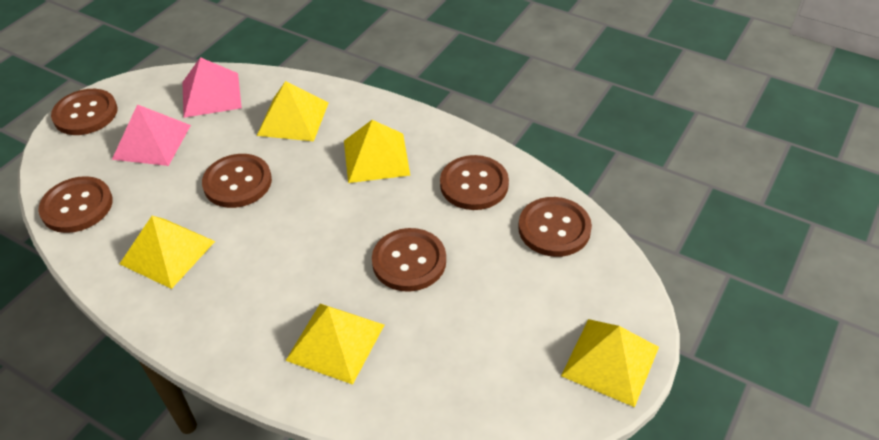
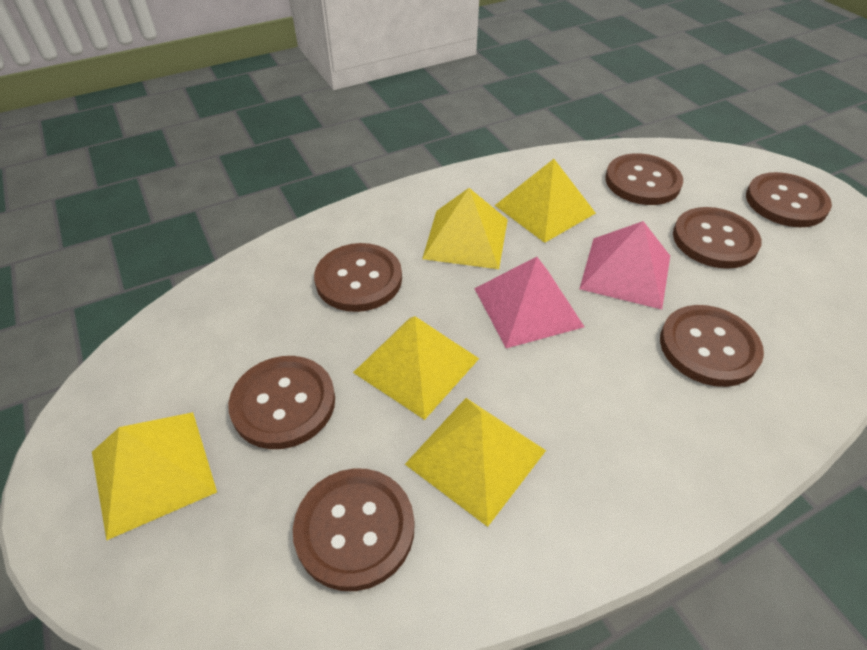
brown button: [38,176,113,233] [51,89,117,135] [202,154,272,208] [372,228,446,292] [440,155,509,210] [518,197,592,257] = 6 -> [228,356,335,449] [293,469,415,591] [314,243,402,312] [605,153,683,205] [660,305,764,387] [673,207,761,269] [746,172,832,227] = 7

